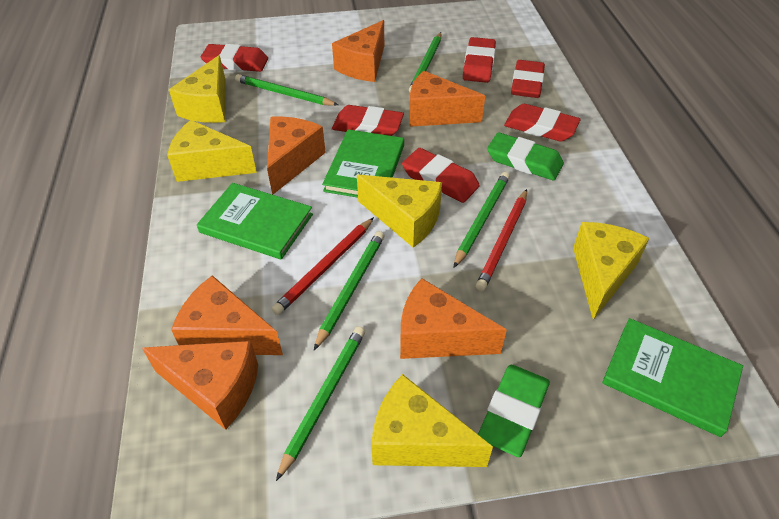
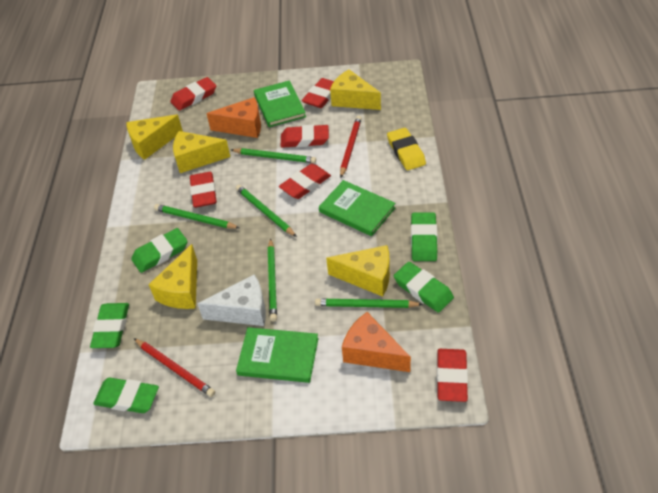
green eraser: [478,365,550,457] [487,132,564,181] = 2 -> [90,303,129,348] [93,378,159,413] [131,228,188,273] [394,262,454,313] [411,212,437,261] = 5
orange cheese: [142,341,258,430] [171,275,283,355] [267,117,326,195] [332,20,384,82] [400,278,507,359] [409,71,485,127] = 6 -> [206,97,261,138] [342,312,411,372] = 2
white cheese: none = 0 -> [197,274,266,326] = 1
yellow eraser: none = 0 -> [387,128,426,170] = 1

